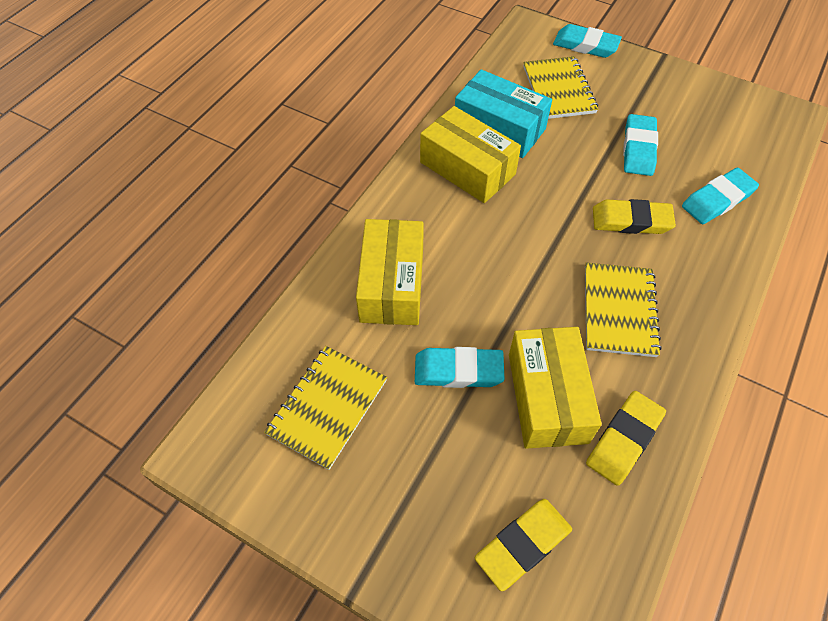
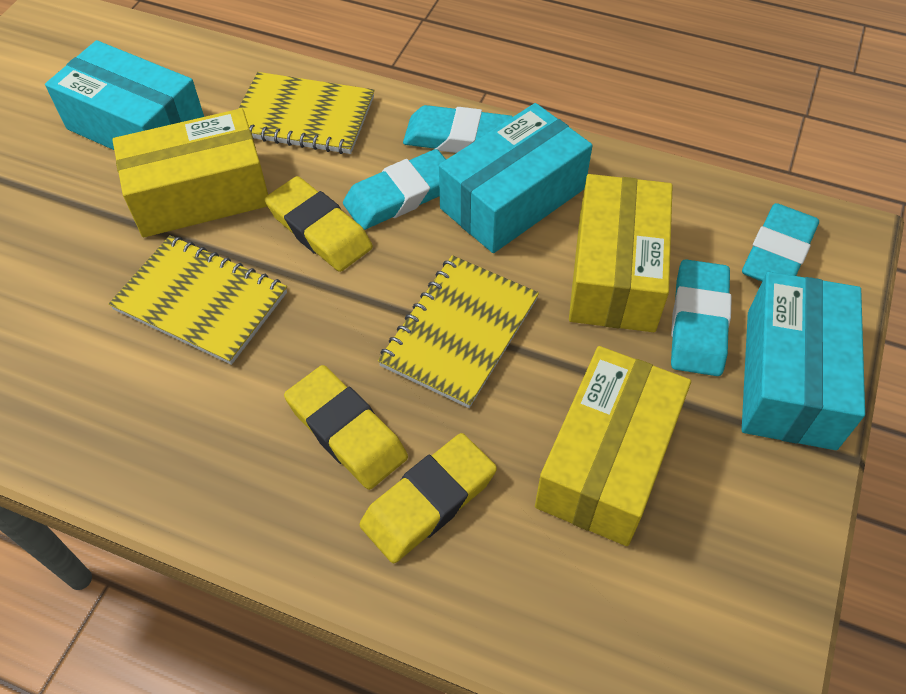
turquoise box: [455,69,552,158] = 1 -> [45,40,204,150] [439,103,593,253] [742,272,865,450] = 3

